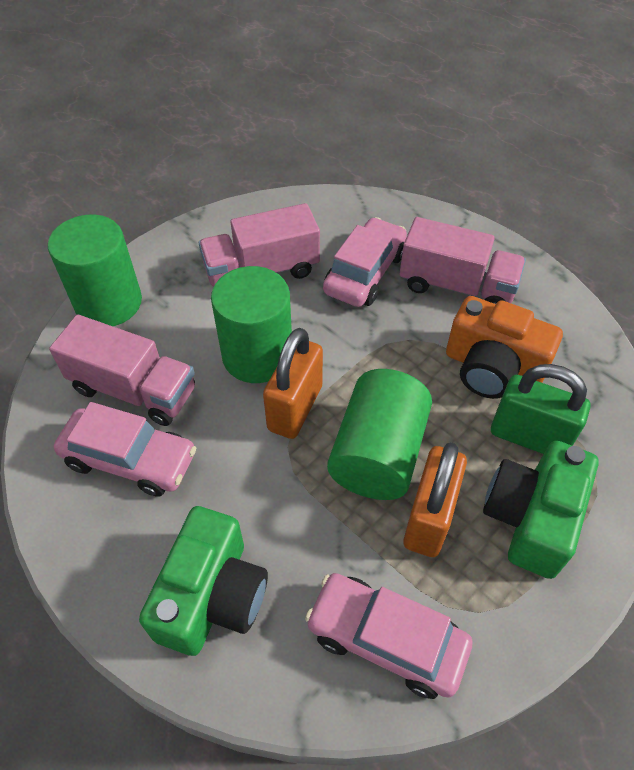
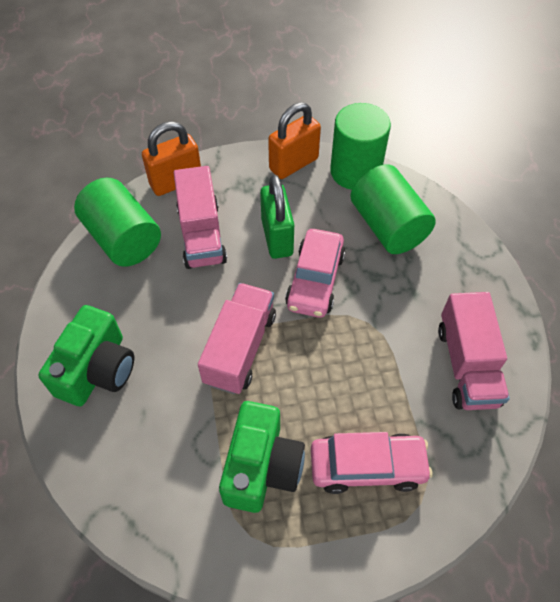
orange camera: [446,296,563,399] = 1 -> none = 0
pink car: [54,402,196,497] [305,573,472,699] [323,217,407,307] = 3 -> [285,229,345,318] [311,432,432,494] = 2

